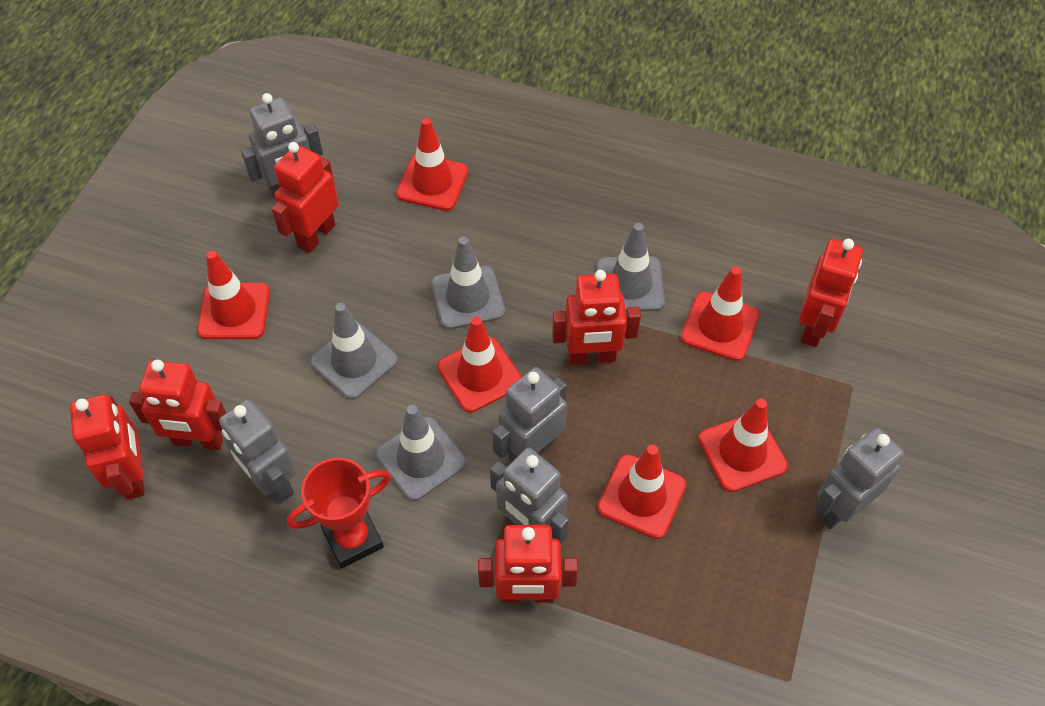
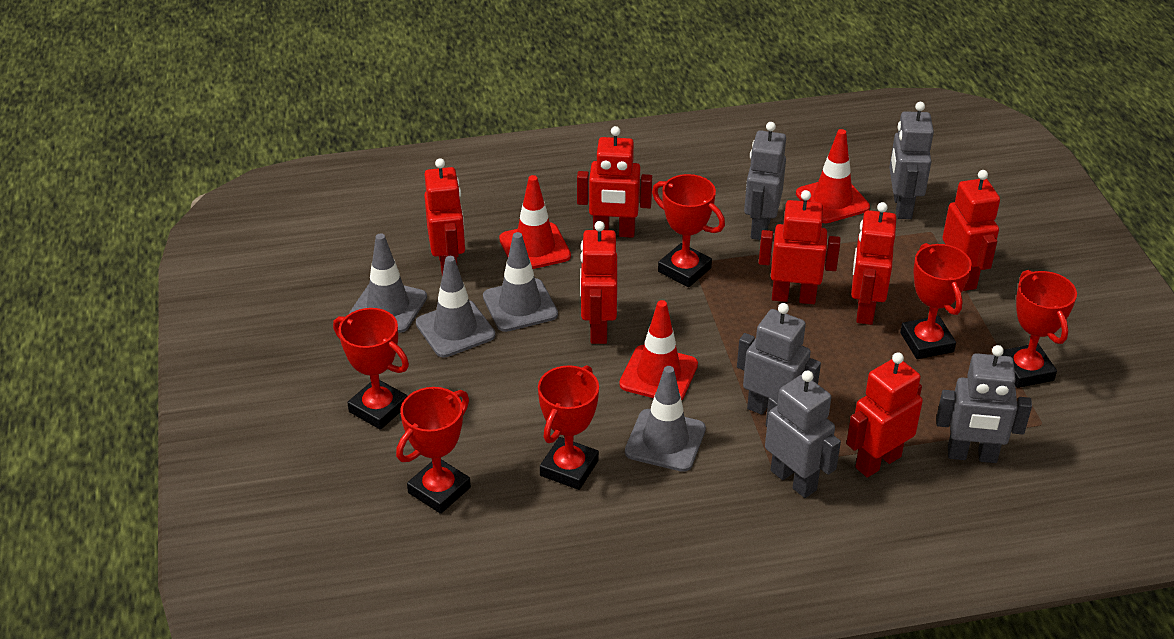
red robot: [70,395,145,500] [129,360,226,450] [272,142,339,253] [478,525,578,603] [552,270,641,365] [799,239,863,347] = 6 -> [424,158,465,275] [577,126,652,238] [580,221,617,344] [759,190,840,304] [846,352,923,477] [851,202,896,325] [943,170,1000,291] = 7
red traffic cone: [197,251,270,339] [396,118,468,211] [437,317,522,413] [598,445,686,539] [681,266,759,361] [698,398,788,492] = 6 -> [499,175,571,269] [619,300,698,400] [796,129,870,223] = 3
red trophy: [287,458,391,568] = 1 -> [333,308,409,430] [396,387,471,514] [538,365,599,490] [652,174,725,287] [900,243,972,359] [1001,270,1077,388] = 6

